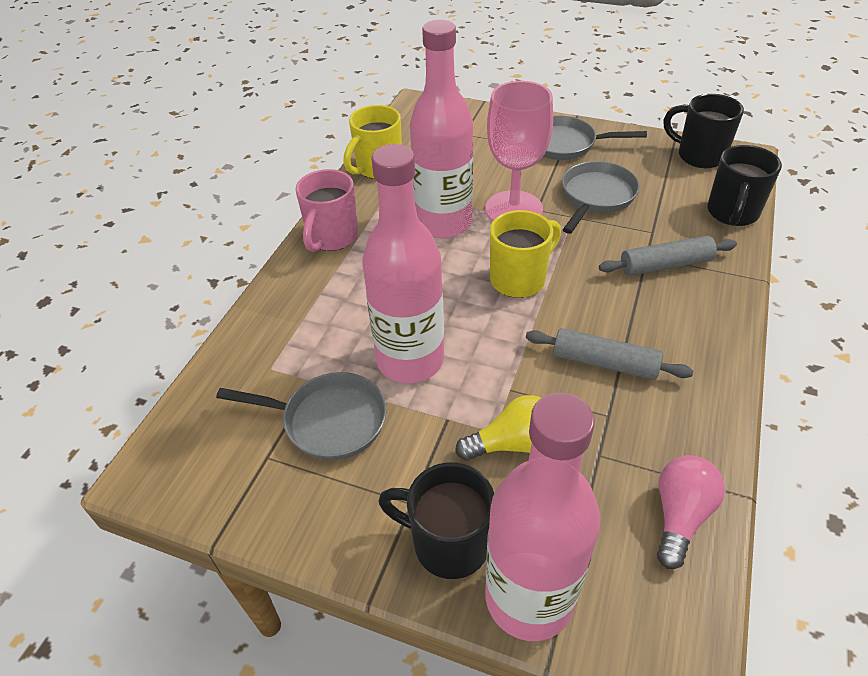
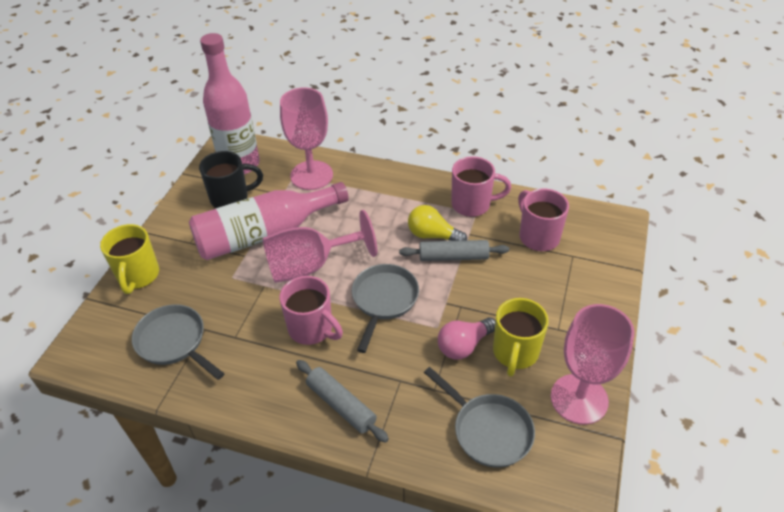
black mug: [378,462,494,579] [664,94,744,168] [707,145,782,226] = 3 -> [199,151,263,208] = 1
pink bottle: [362,144,444,383] [410,20,473,238] [485,393,601,641] = 3 -> [189,182,349,260] [200,33,260,174] = 2
pink goblet: [485,81,553,221] = 1 -> [263,210,377,283] [280,88,333,190] [551,304,634,425] = 3
pink mug: [295,169,358,252] = 1 -> [279,276,343,345] [451,156,511,217] [518,188,569,251] = 3

